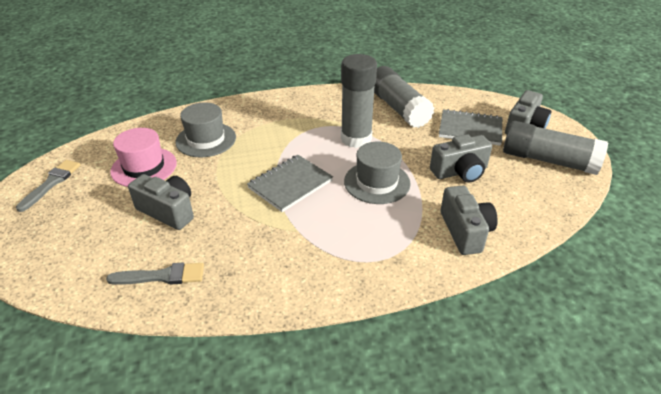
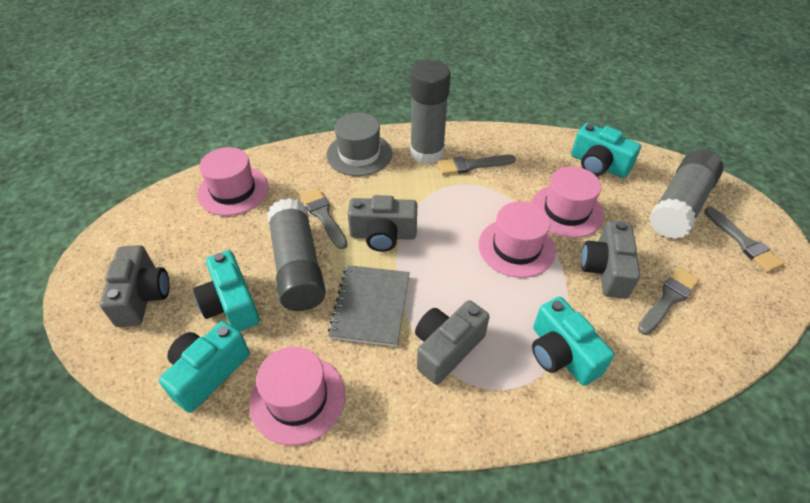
grey brush: [16,160,81,212] [106,263,204,285] = 2 -> [300,188,348,249] [438,155,516,175] [638,268,700,335] [704,207,784,272] = 4
grey hat: [175,102,236,157] [344,142,411,204] = 2 -> [326,113,392,176] = 1
grey notebook: [247,155,333,212] [439,109,502,146] = 2 -> [328,265,410,347] = 1
pink hat: [110,128,177,187] = 1 -> [197,147,269,216] [249,347,345,445] [478,201,556,278] [531,166,604,238] = 4
turquoise camera: none = 0 -> [159,321,250,413] [193,250,260,332] [532,297,614,386] [571,123,641,178] = 4

